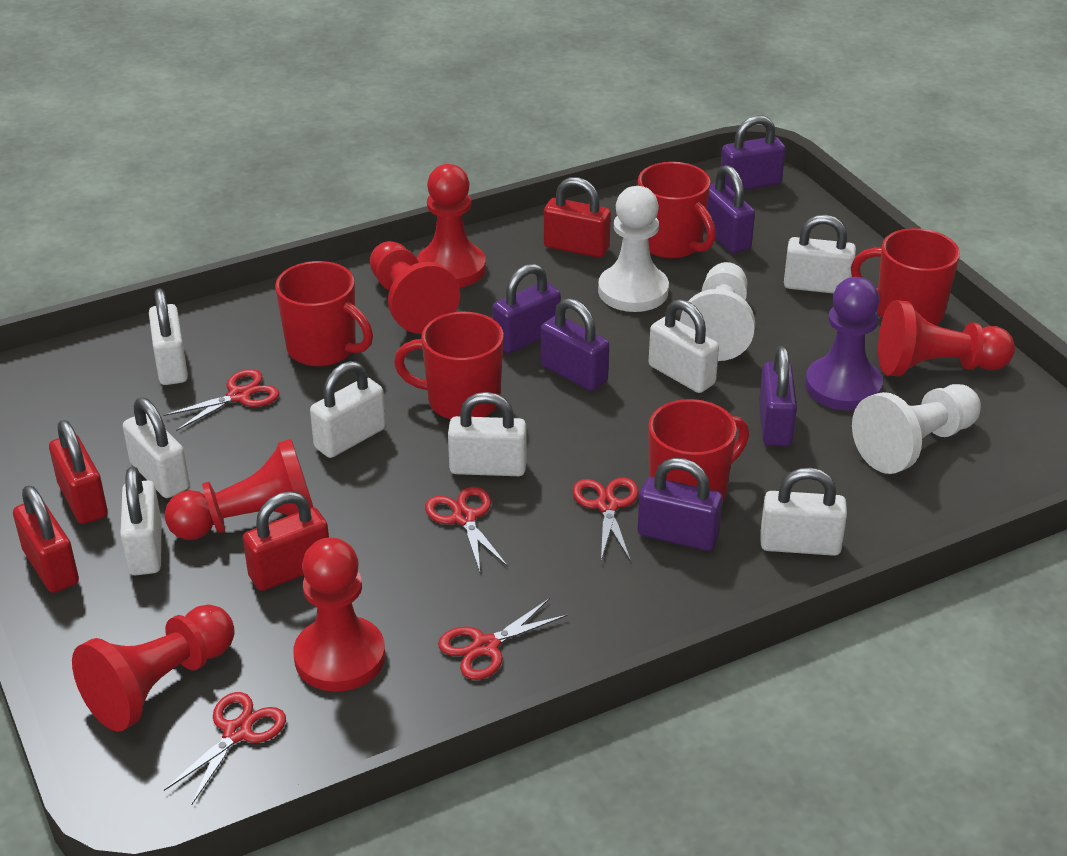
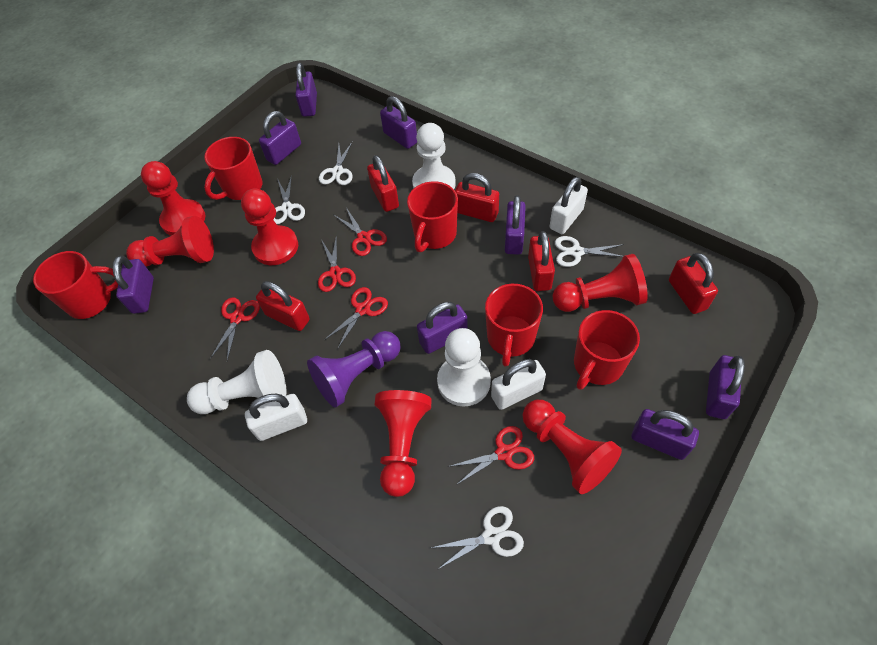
purple padlock: [492,264,561,353] [540,298,609,391] [638,458,723,551] [704,165,755,253] [720,115,785,191] [759,346,797,446] = 6 -> [113,255,154,314] [259,111,301,165] [296,63,317,117] [380,96,417,149] [417,302,468,354] [505,195,526,255] [631,409,699,460] [706,355,745,419] = 8
red padlock: [13,485,79,593] [49,420,108,524] [243,491,329,591] [544,177,611,258] = 4 -> [256,281,310,331] [367,155,399,212] [455,173,499,222] [528,231,555,291] [669,253,718,314] = 5
white padlock: [120,467,162,575] [123,397,190,498] [149,288,188,385] [310,361,386,458] [448,392,527,476] [649,299,719,393] [761,468,847,556] [784,215,856,293] = 8 -> [245,394,307,441] [491,359,546,410] [549,177,588,234] = 3
white scissors: none = 0 -> [273,175,305,224] [319,141,353,185] [431,506,524,568] [555,236,624,267] = 4

